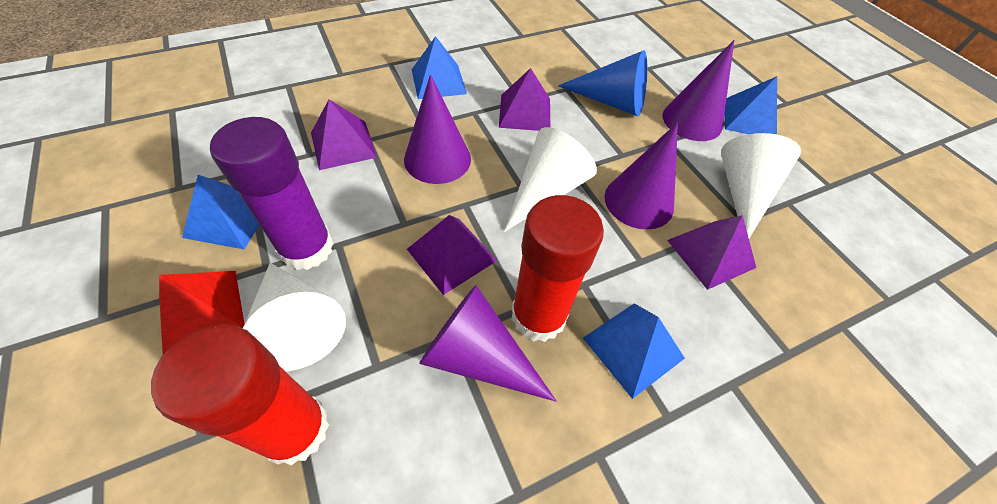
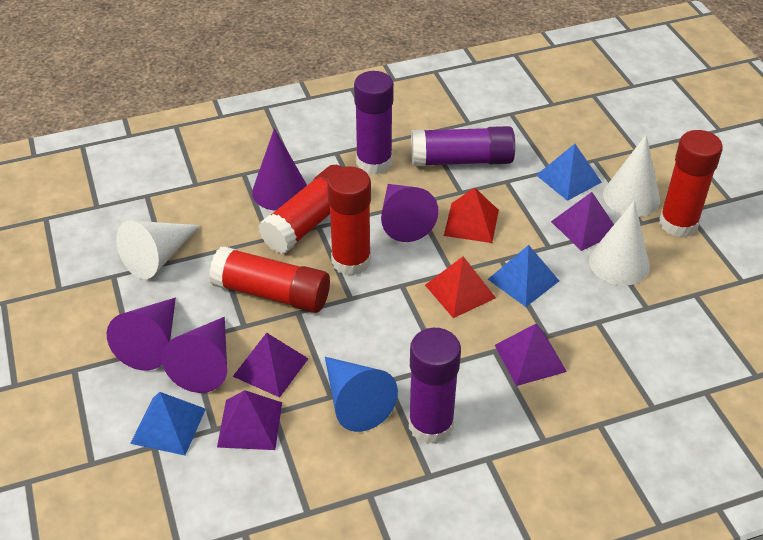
blue pyramid: [182,175,259,249] [412,36,467,99] [583,303,685,399] [724,76,777,134] = 4 -> [130,392,206,456] [488,245,559,307] [536,144,602,201] = 3
purple glue stick: [210,117,334,270] = 1 -> [354,71,394,174] [409,328,461,444] [411,126,515,166] = 3
red glue stick: [151,324,329,465] [511,195,604,342] = 2 -> [209,246,330,313] [259,165,342,254] [327,166,371,276] [659,130,723,237] = 4
red pyramid: [159,271,244,354] = 1 -> [425,256,496,318] [444,187,499,243] = 2

